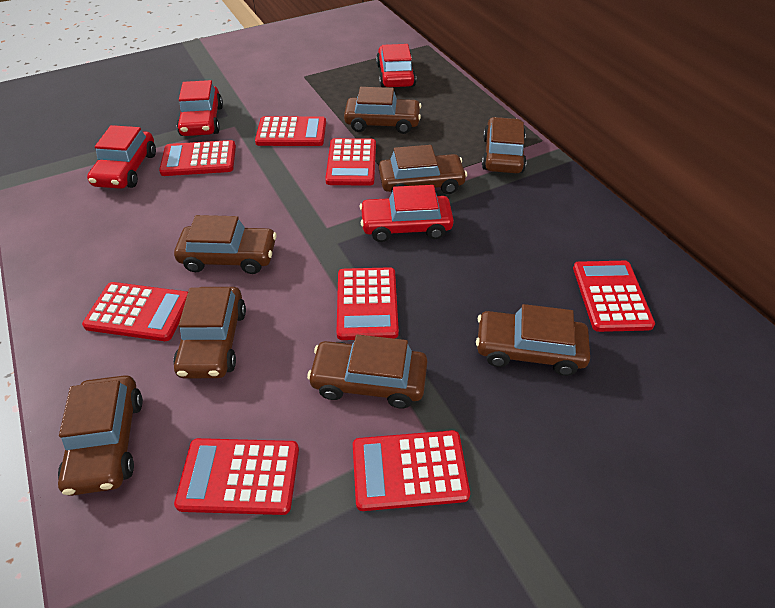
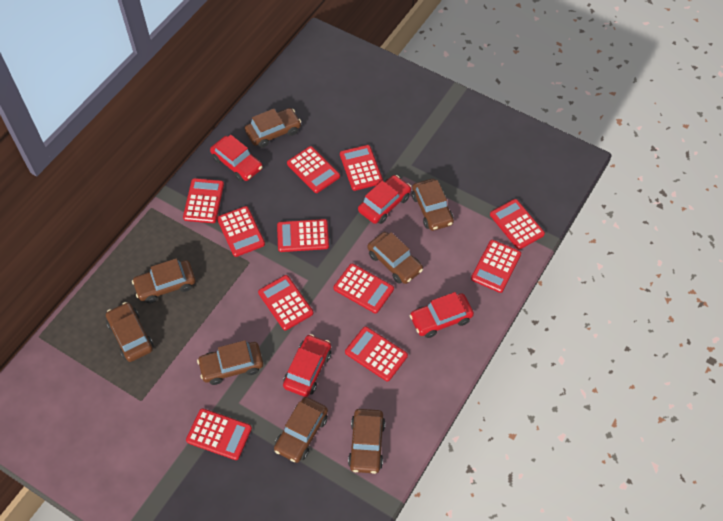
red calculator: [82,282,188,341] [159,140,236,176] [174,438,299,515] [255,116,326,146] [325,138,376,186] [336,267,399,340] [353,430,470,511] [573,261,655,332] = 8 -> [183,178,224,223] [186,408,252,460] [217,206,265,257] [258,275,313,331] [277,219,329,252] [287,146,340,193] [334,263,394,314] [340,145,383,191] [345,327,408,381] [471,240,521,293] [490,199,545,250] = 11

